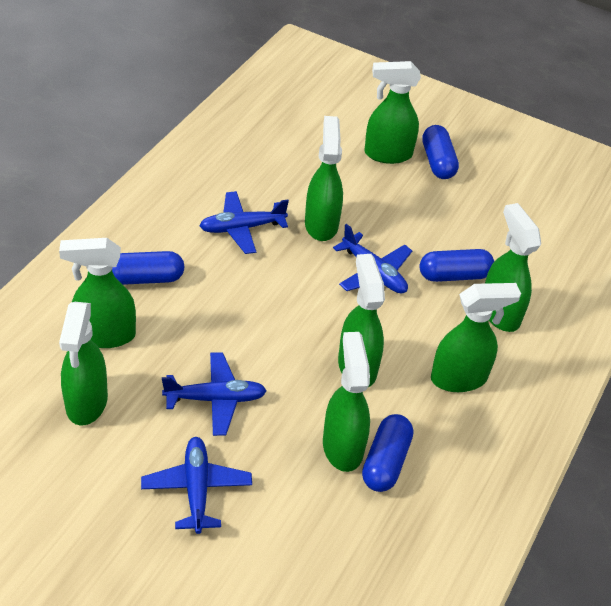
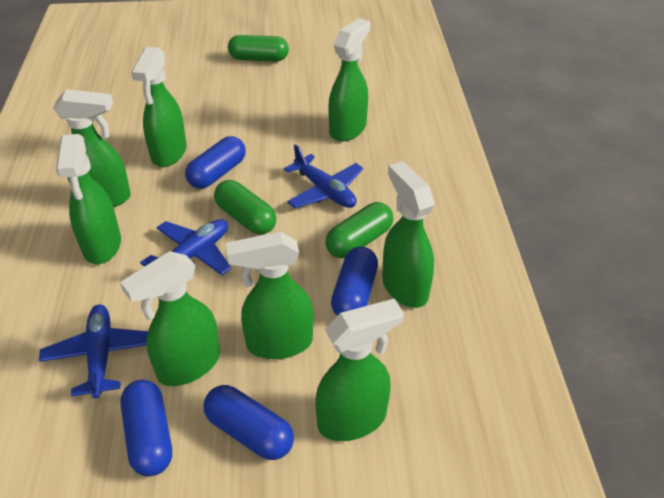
blue plane: [141,437,252,534] [162,352,267,436] [200,191,289,254] [333,224,412,294] = 4 -> [39,304,148,398] [140,219,231,275] [284,144,363,208] = 3
green capsule: none = 0 -> [214,180,276,235] [228,35,289,62] [326,202,393,258] = 3

